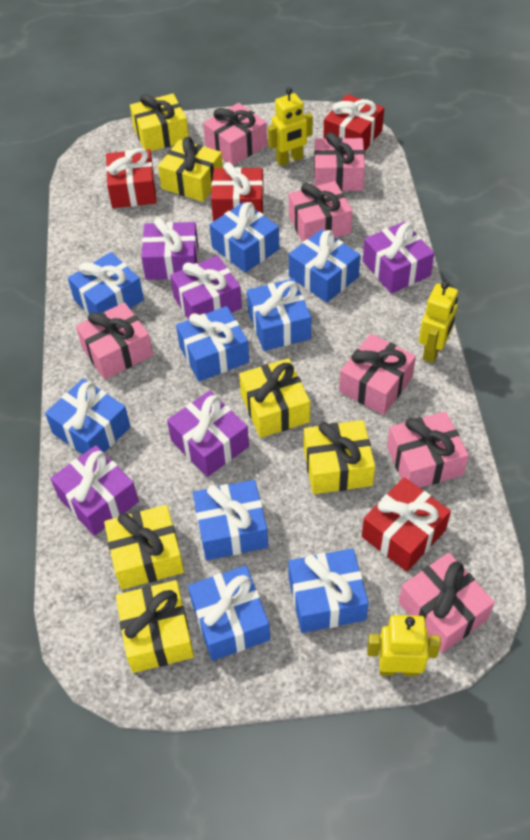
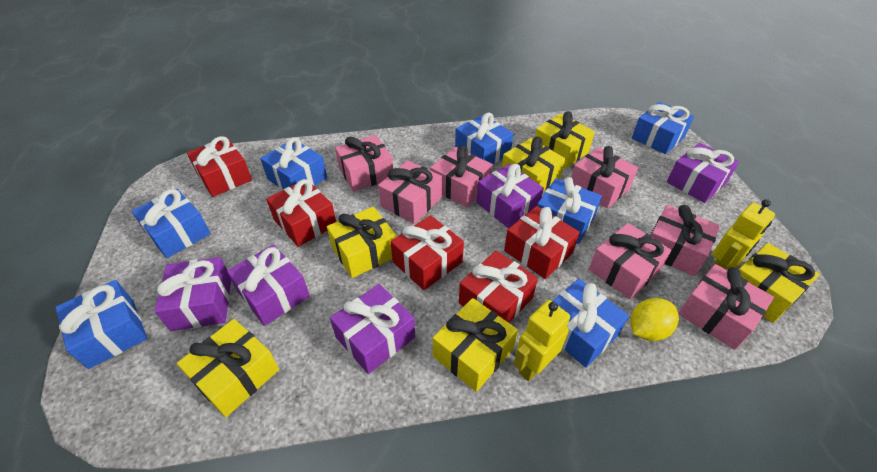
blue gift: [45,379,131,455] [68,252,144,315] [176,306,249,382] [188,565,270,661] [193,480,268,560] [210,202,279,273] [247,279,311,351] [288,548,369,633] [289,229,360,303] = 9 -> [55,280,148,369] [132,189,211,258] [260,137,327,190] [455,113,513,164] [537,177,602,244] [552,279,629,368] [632,102,694,154] = 7
red gift: [106,148,157,208] [211,162,264,222] [323,94,384,151] [362,477,451,572] = 4 -> [187,136,252,197] [266,179,336,247] [390,215,464,290] [459,250,538,323] [504,206,580,279] = 5
yellow lemon: none = 0 -> [630,298,679,341] = 1
yellow robot: [268,87,313,166] [367,615,441,676] [419,281,458,363] = 3 -> [514,300,570,381] [709,199,775,271] = 2

